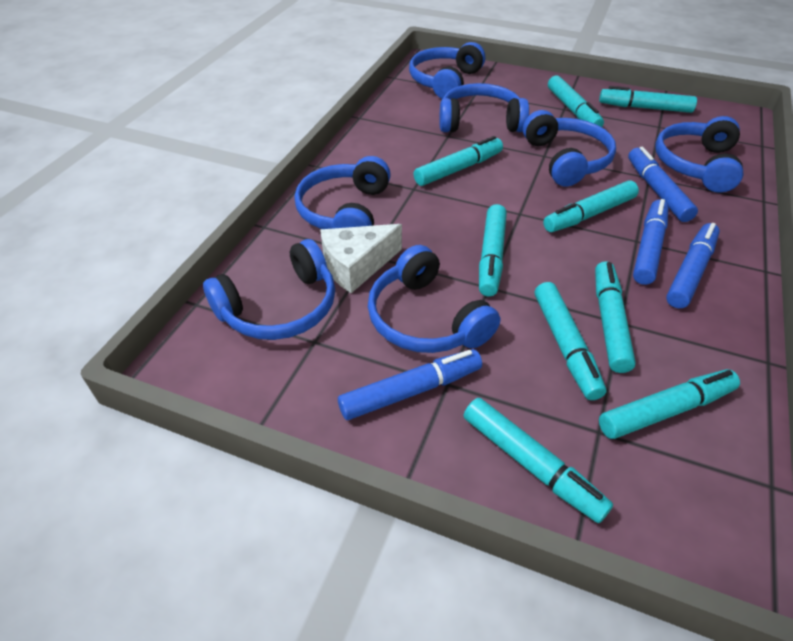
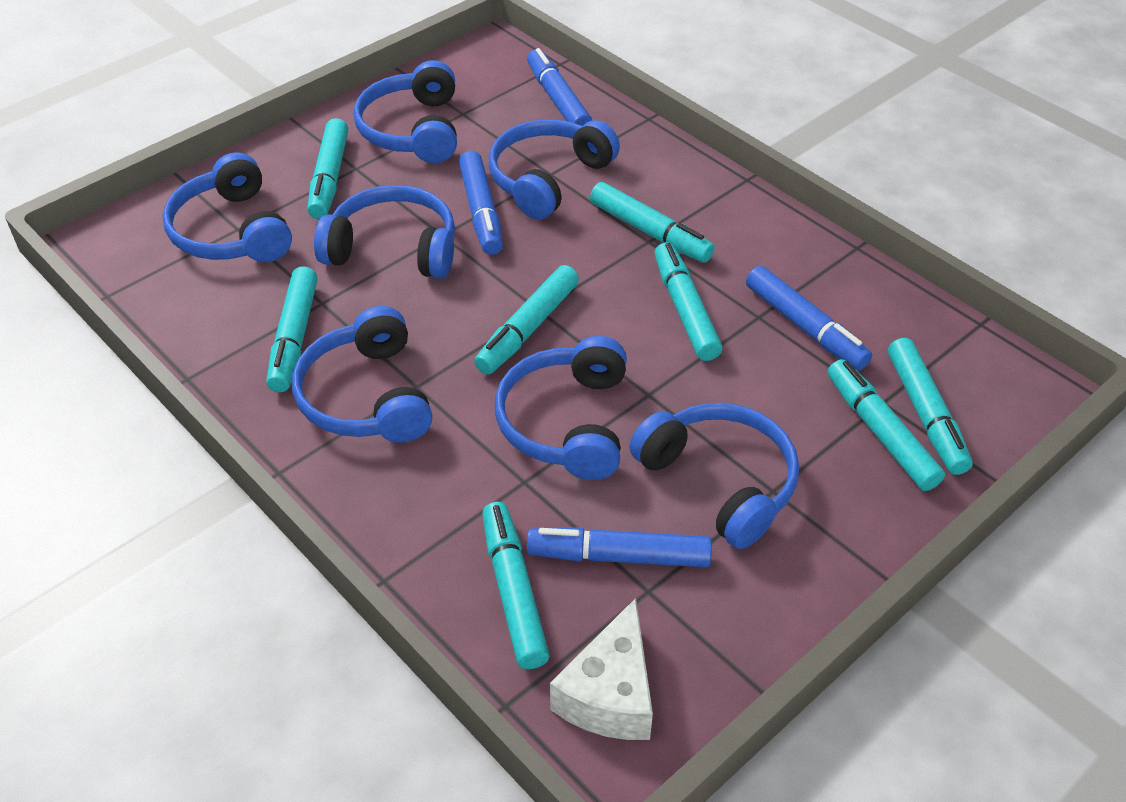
turquoise marker: [414,136,503,186] [464,398,613,523] [479,204,507,296] [535,282,607,400] [543,180,639,232] [548,75,604,127] [595,261,636,373] [599,86,697,113] [599,369,740,439] = 9 -> [266,266,318,392] [307,118,348,219] [474,265,579,374] [482,502,550,669] [590,182,715,263] [654,243,723,361] [828,359,945,491] [888,338,973,475] = 8

